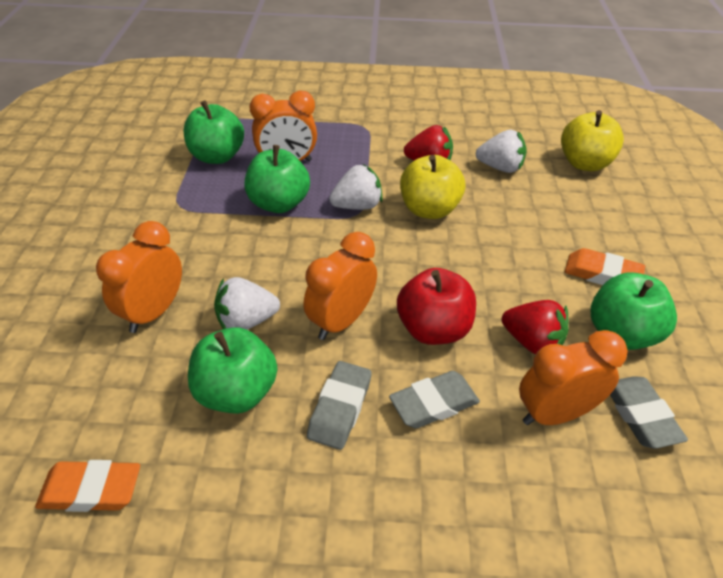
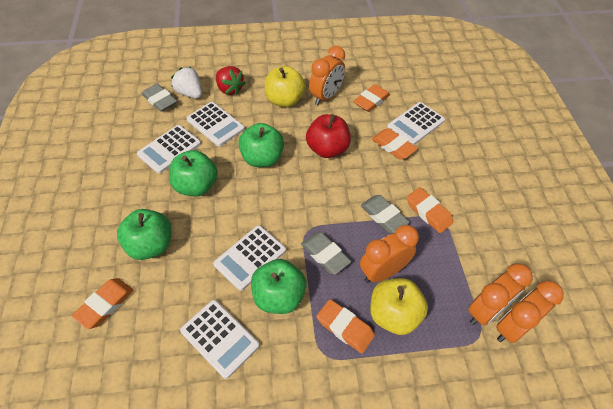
orange eraser: [35,460,140,512] [565,248,645,285] = 2 -> [72,278,133,329] [317,299,375,354] [353,84,390,112] [372,128,418,160] [406,187,454,233] = 5
red strawberry: [404,125,453,161] [502,300,568,355] = 2 -> [216,66,246,95] = 1
white calculator: none = 0 -> [137,125,201,174] [180,300,260,379] [187,102,245,147] [213,225,286,291] [387,102,445,145] = 5
white strawberry: [214,277,280,330] [329,164,382,210] [476,130,527,173] = 3 -> [171,66,202,98] = 1

